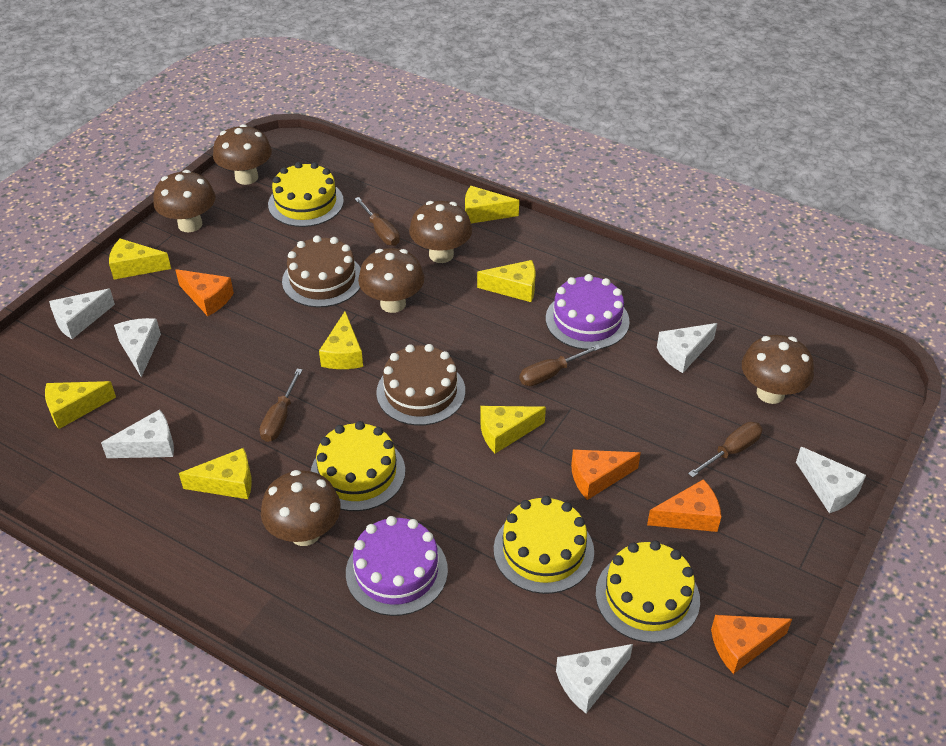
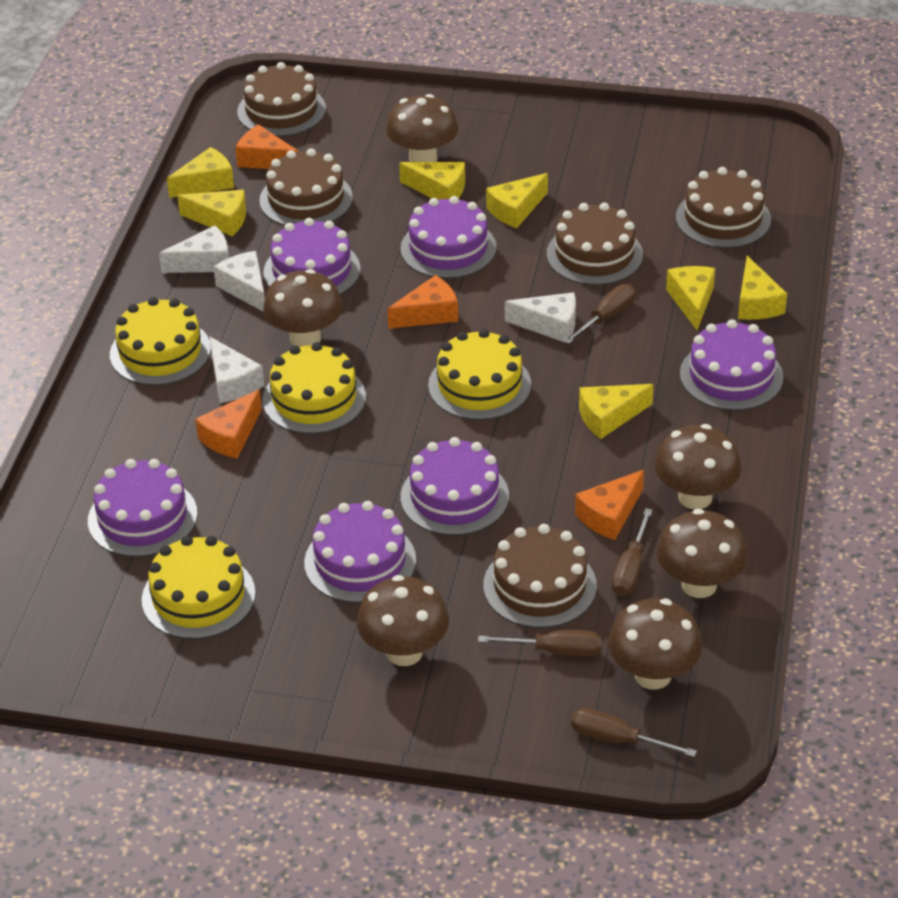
brown cake: [282,235,361,307] [376,344,465,426] = 2 -> [237,62,326,137] [259,148,353,226] [483,524,597,628] [547,202,643,285] [676,167,771,248] = 5
purple cake: [346,516,448,616] [546,274,630,350] = 2 -> [88,459,197,557] [263,218,360,295] [304,501,416,603] [401,196,497,279] [401,437,509,536] [680,319,783,411] = 6
white cheese: [49,289,115,339] [101,409,174,458] [114,318,161,377] [556,644,633,713] [657,323,717,373] [796,447,866,513] = 6 -> [159,226,229,273] [210,337,264,403] [214,251,265,311] [505,292,576,343] = 4

